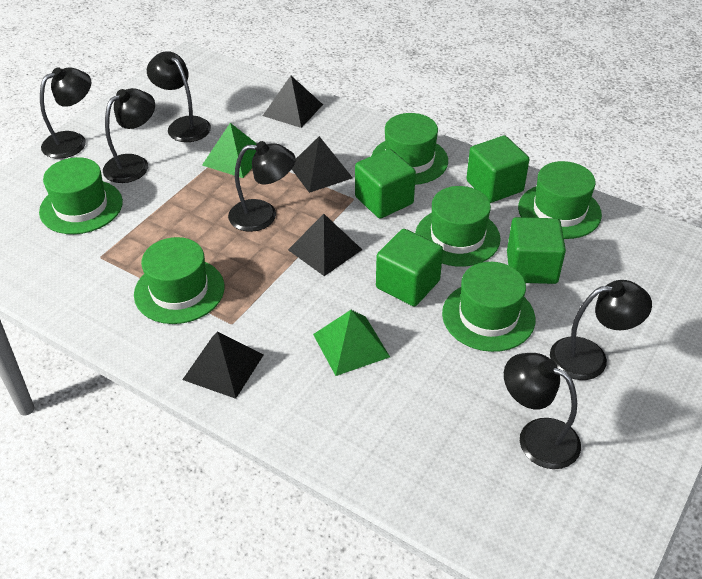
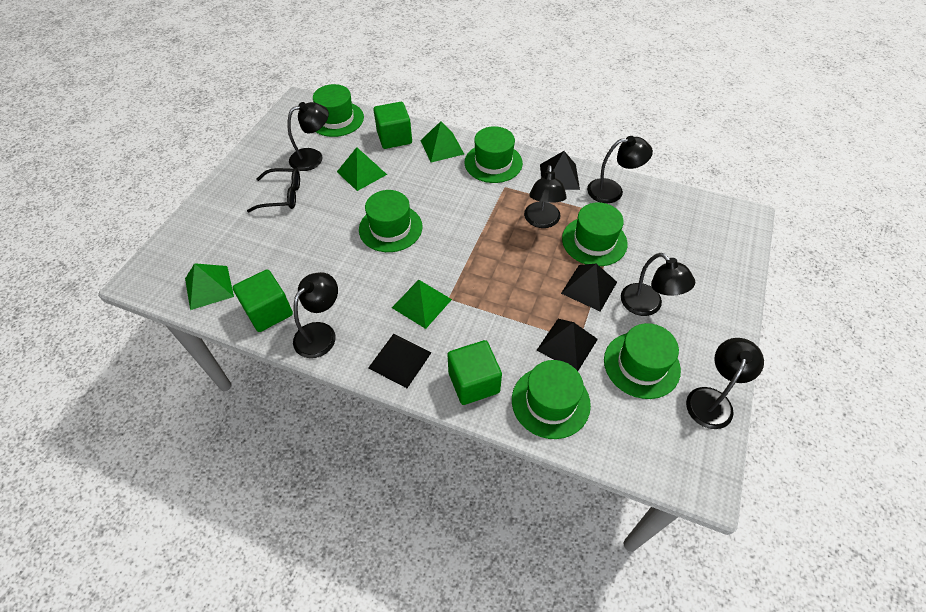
black glasses: none = 0 -> [247,168,300,212] = 1
green cube: [355,149,416,218] [376,229,443,306] [466,136,530,203] [507,217,566,284] = 4 -> [233,269,293,332] [374,102,412,149] [447,340,502,405] = 3
green pyramid: [202,123,257,178] [313,310,390,376] = 2 -> [185,263,234,310] [337,147,387,191] [392,280,452,329] [420,121,464,162] = 4

